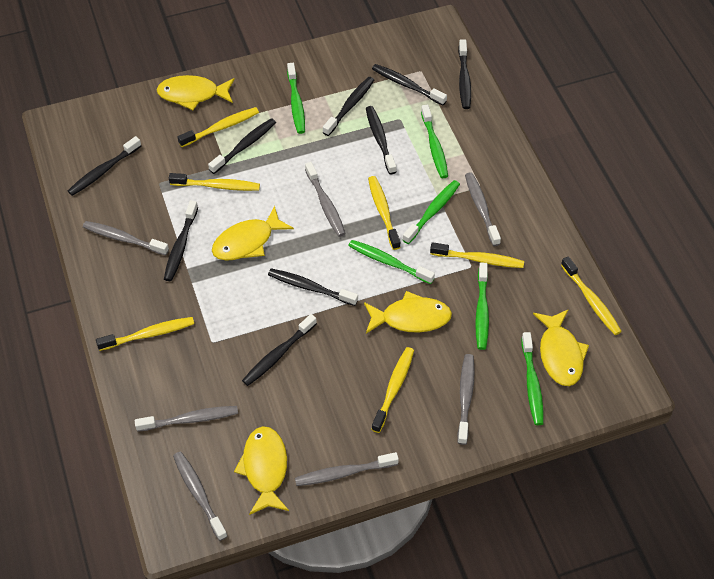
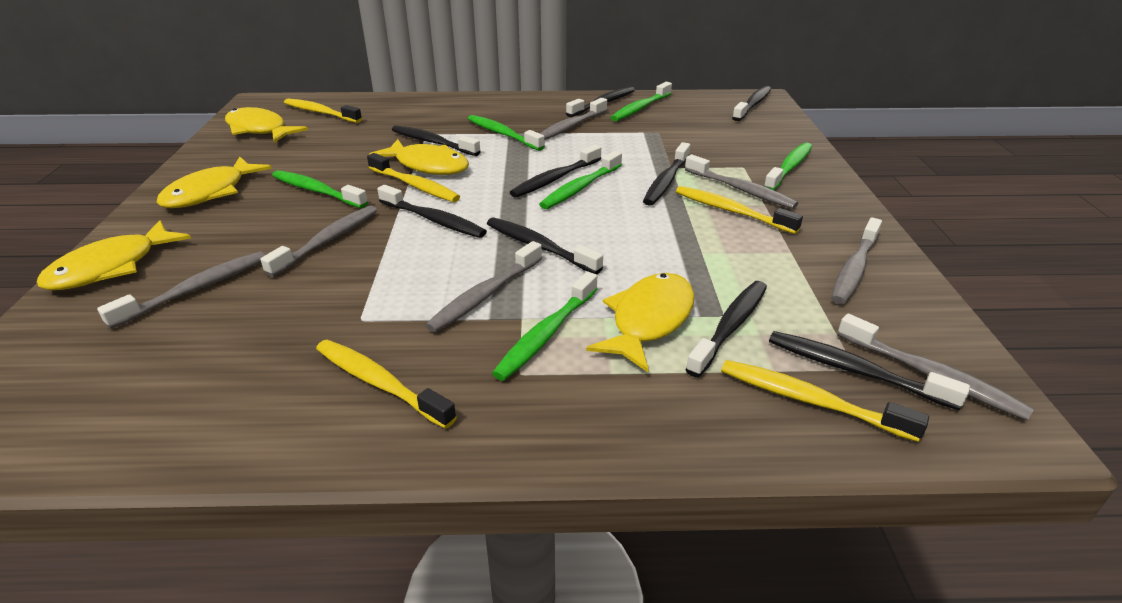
yellow toothbrush: [96,317,194,351] [169,173,260,191] [178,107,259,147] [368,176,401,250] [371,347,414,433] [430,242,524,268] [561,256,622,335] = 7 -> [284,98,362,123] [316,340,457,429] [367,153,460,202] [676,186,803,234] [721,360,929,442] = 5

